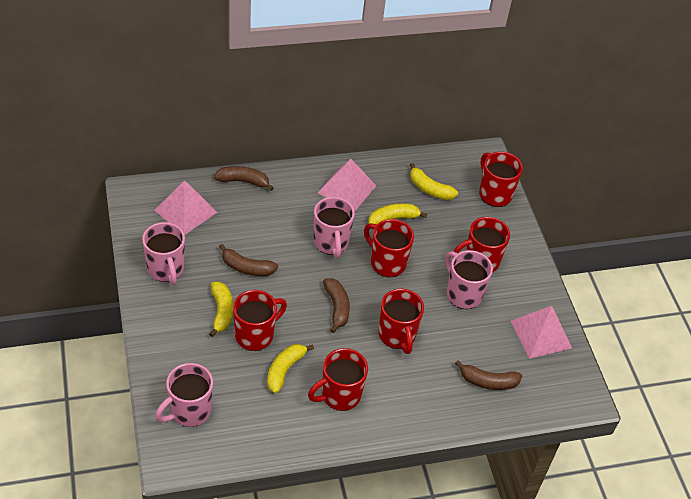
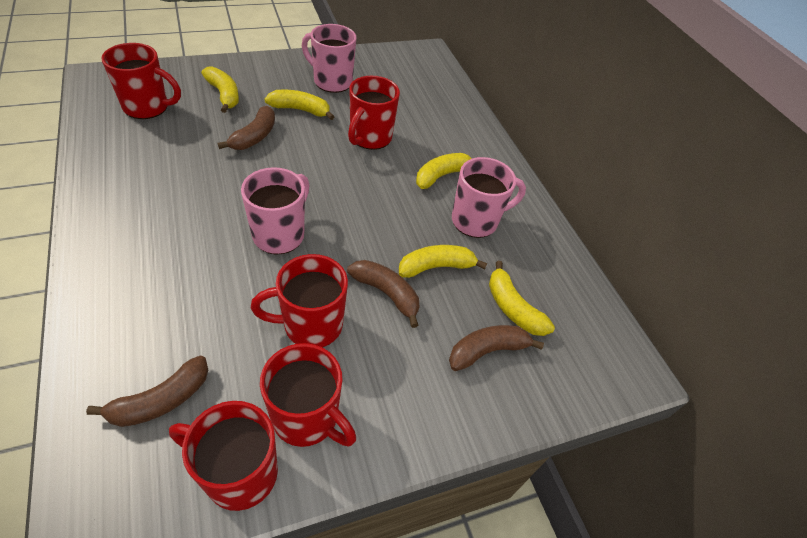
pink mug: [142,222,185,285] [155,363,213,427] [313,197,355,258] [445,250,493,309] = 4 -> [241,167,310,254] [302,24,357,93] [452,157,526,238] = 3
pink pyramid: [154,180,217,235] [318,159,376,212] [511,306,572,359] = 3 -> none = 0
red mug: [233,290,287,351] [308,348,368,411] [364,219,414,277] [378,289,424,354] [453,217,510,273] [479,152,523,207] = 6 -> [102,43,181,119] [169,401,278,511] [251,254,348,347] [260,343,356,447] [348,76,400,150] = 5
yellow banana: [209,282,233,337] [267,344,314,394] [368,203,427,224] [410,163,458,200] = 4 -> [201,67,239,113] [264,90,335,120] [399,245,487,278] [416,153,472,189] [489,261,555,336] = 5

